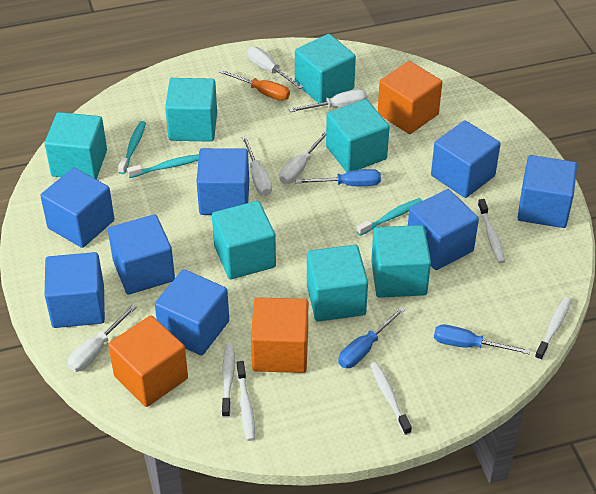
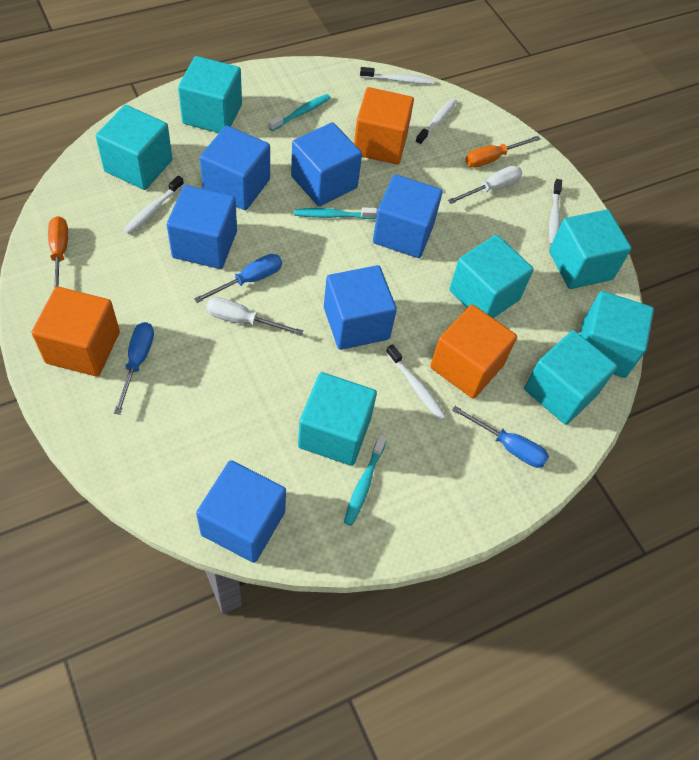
blue cube: [41,168,114,248] [45,252,105,328] [108,214,175,295] [155,269,229,355] [196,148,249,215] [408,189,479,270] [431,120,500,198] [517,155,577,228] = 8 -> [167,185,237,269] [196,460,286,563] [200,125,270,210] [291,122,362,206] [324,265,397,350] [373,174,442,258] = 6
orange screwdriver: [219,69,290,101] = 1 -> [48,216,68,287] [465,136,540,168] = 2
white screwdriver: [68,305,136,372] [242,136,272,196] [247,47,303,89] [280,130,326,184] [289,89,367,112] = 5 -> [206,297,304,336] [448,166,522,204] = 2

